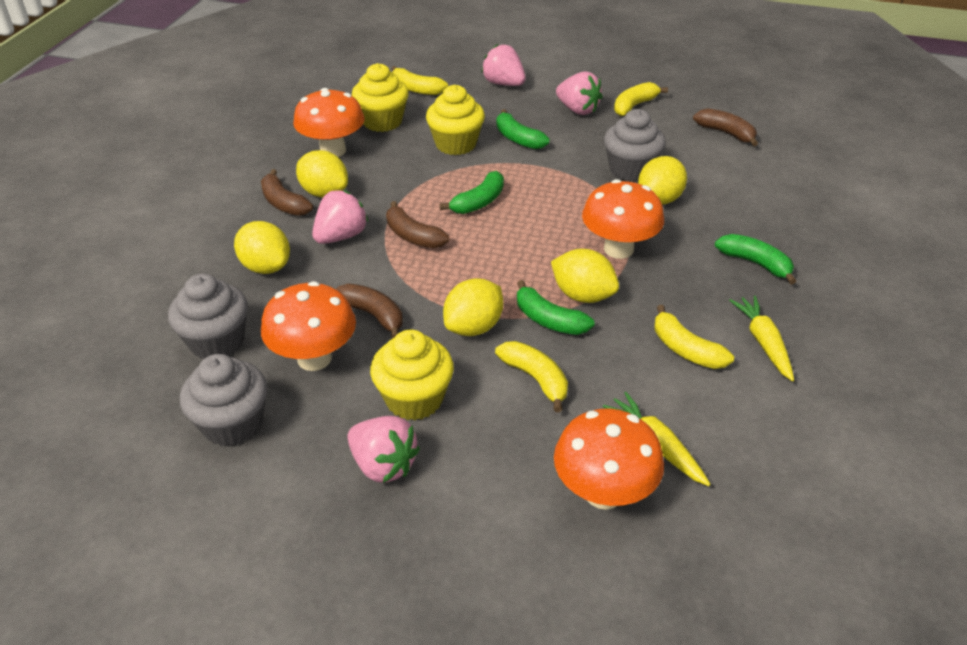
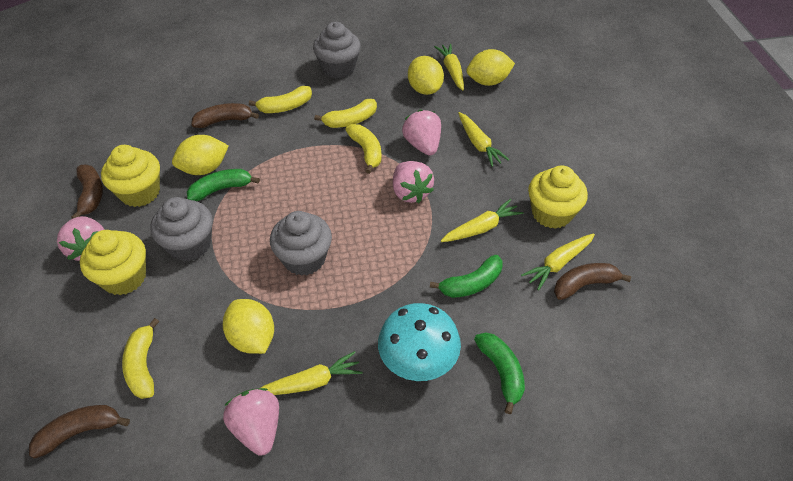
green banana: [440,171,504,214] [496,109,549,149] [517,280,595,335] [715,234,796,285] = 4 -> [187,169,260,201] [430,255,503,298] [474,332,525,414] = 3
orange mushroom: [261,281,356,371] [293,88,365,157] [554,408,664,510] [582,179,664,259] = 4 -> none = 0
turquoise mushroom: none = 0 -> [378,303,461,381] = 1
yellow carrot: [603,392,711,486] [729,296,794,381] = 2 -> [261,351,363,395] [434,44,464,90] [441,199,523,242] [458,112,510,167] [521,233,595,291] = 5
yellow lemon: [234,221,290,274] [296,150,348,198] [443,278,503,336] [551,249,619,303] [638,156,687,205] = 5 -> [172,135,229,175] [223,299,274,354] [408,56,444,95] [466,49,515,86] = 4

